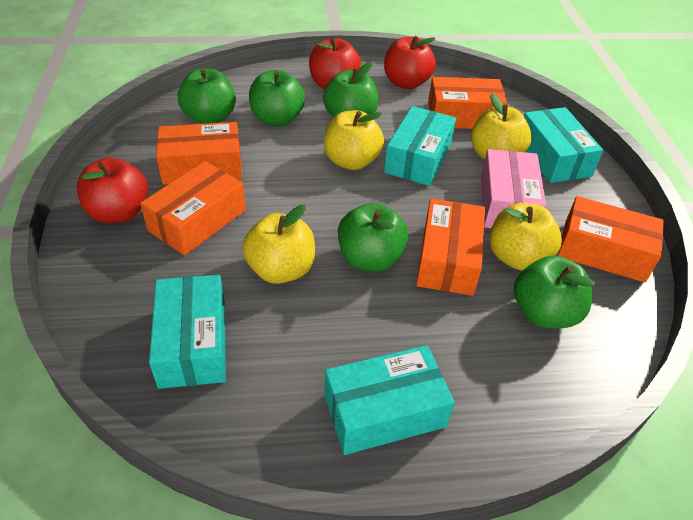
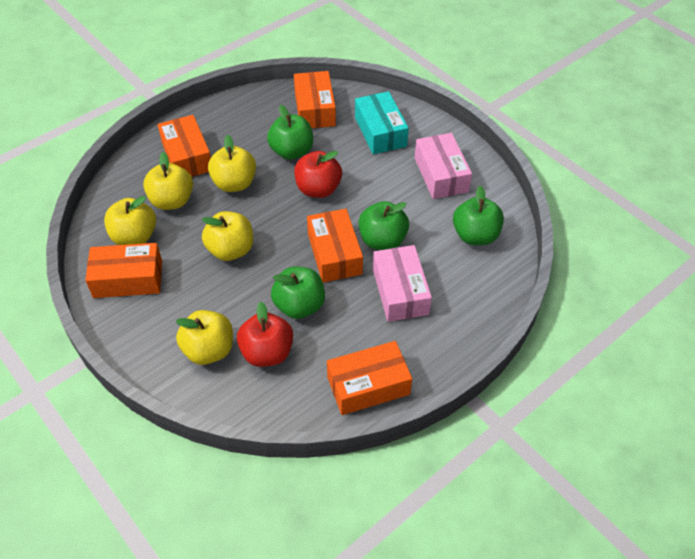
green apple: [178,68,236,124] [249,70,305,127] [323,62,378,118] [338,203,408,272] [514,255,595,328] = 5 -> [267,105,313,160] [271,267,325,319] [359,201,409,250] [453,186,504,245] = 4
pink box: [481,149,546,228] = 1 -> [373,245,432,322] [415,133,472,199] = 2
red apple: [77,157,148,223] [309,38,361,89] [384,36,436,89] = 3 -> [237,302,293,367] [294,151,342,198] = 2
turquoise box: [149,275,226,389] [324,345,455,455] [384,106,456,186] [524,107,603,183] = 4 -> [355,91,409,154] = 1
yellow apple: [242,205,315,284] [324,110,384,170] [471,94,532,160] [489,203,562,271] = 4 -> [104,196,156,245] [143,152,193,210] [176,310,233,365] [202,211,253,261] [208,135,256,192] = 5

